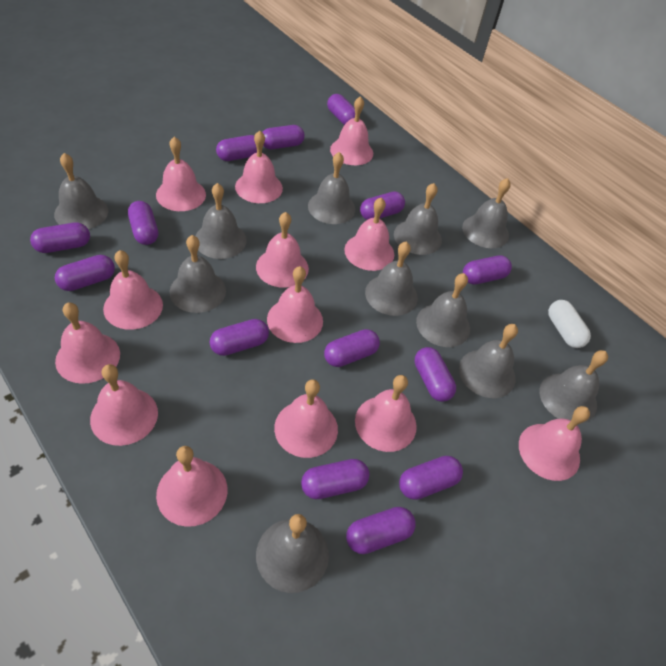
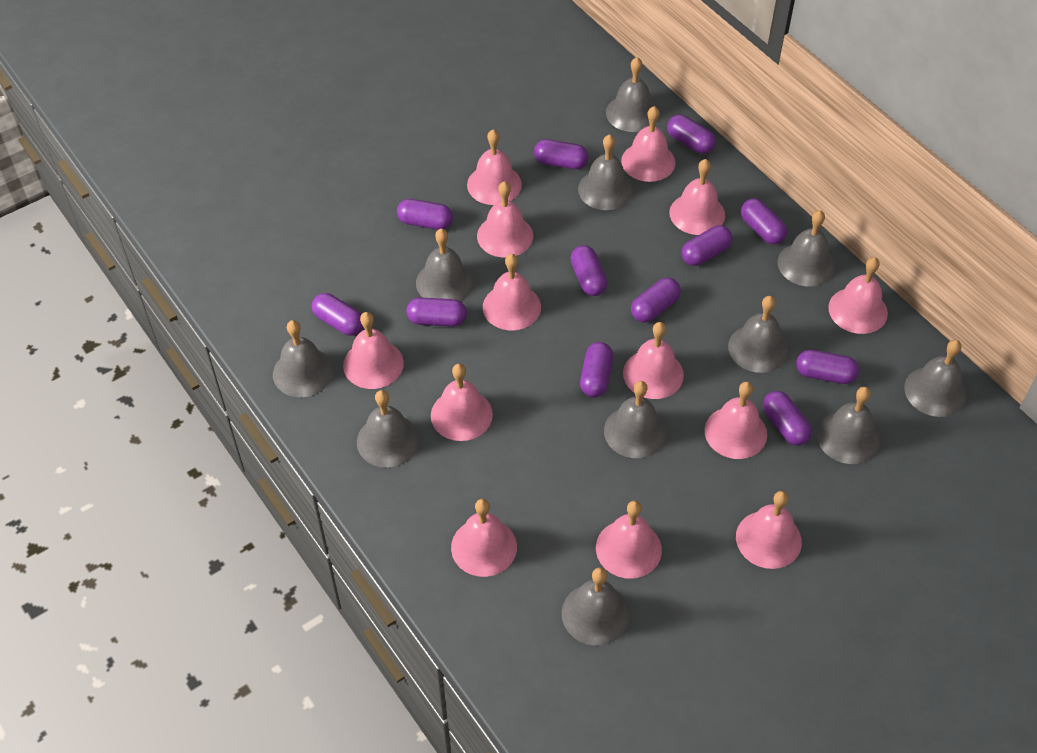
purple capsule: [30,222,90,253] [55,255,115,291] [128,201,158,245] [210,319,269,356] [216,135,257,161] [262,125,305,149] [301,459,369,499] [324,329,380,367] [327,94,355,125] [346,507,416,554] [360,191,405,220] [399,456,463,500] [415,347,456,402] [463,256,512,284] = 14 -> [312,293,363,336] [397,199,453,230] [407,298,467,327] [534,139,589,169] [570,245,607,296] [580,342,613,397] [631,278,681,322] [667,114,716,154] [681,225,733,266] [741,199,787,244] [763,391,812,445] [796,350,859,384] = 12
white capsule: [548,300,591,348] = 1 -> none = 0

